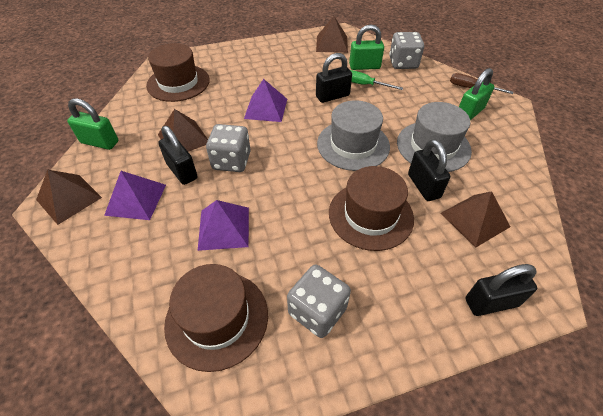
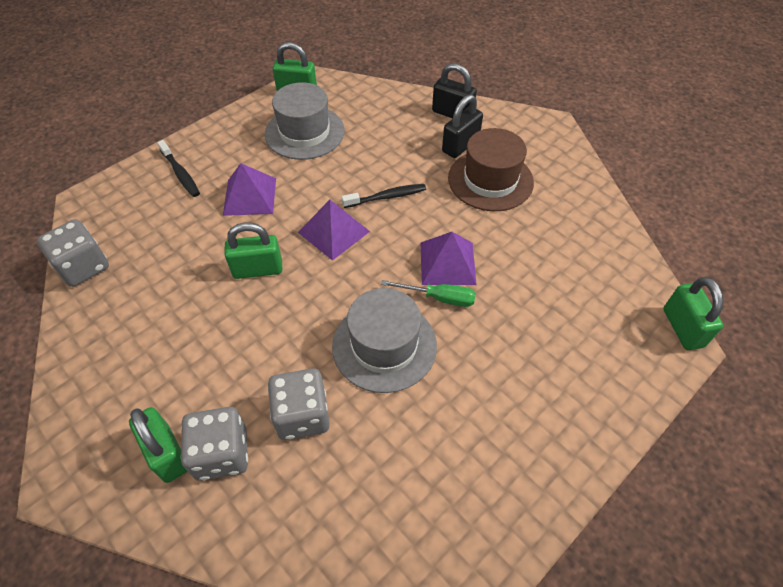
black padlock: [158,126,198,185] [316,53,352,103] [408,139,451,201] [465,264,537,316] = 4 -> [432,63,477,118] [442,94,483,158] = 2
black toothbrush: none = 0 -> [157,140,200,197] [342,184,426,208] = 2
brown hat: [146,43,210,102] [164,264,268,372] [329,166,414,251] = 3 -> [448,128,534,211] = 1
brown pyramid: [36,170,102,225] [158,109,208,152] [316,16,348,53] [441,191,510,248] = 4 -> none = 0
brown screwdriver: [450,73,513,94] = 1 -> none = 0
green padlock: [67,98,119,150] [349,24,384,70] [459,68,494,120] = 3 -> [129,407,187,483] [224,222,282,279] [273,42,317,91] [663,277,724,350] = 4

